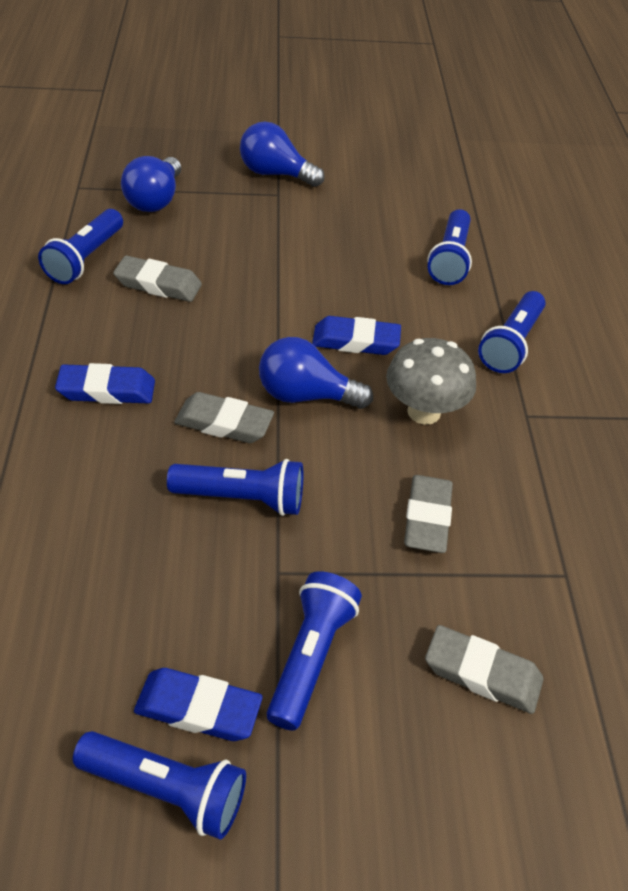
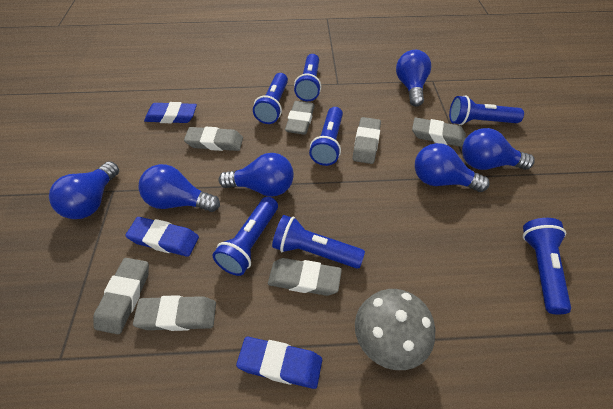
blue flashlight: [38,209,123,284] [73,731,246,839] [167,459,303,516] [267,571,362,731] [427,209,472,285] [478,291,546,373] = 6 -> [213,197,278,276] [253,73,288,124] [272,215,365,269] [294,54,321,101] [309,107,343,166] [449,95,524,125] [523,218,571,315] = 7
blue light bulb: [121,156,181,212] [240,121,325,187] [259,337,373,409] = 3 -> [49,161,119,219] [138,164,220,212] [219,153,294,197] [396,50,431,107] [415,143,490,192] [462,128,535,170] = 6
grey eraser: [113,256,202,302] [174,392,274,443] [404,475,453,553] [425,625,543,714] = 4 -> [93,258,149,334] [133,295,216,331] [184,127,243,151] [268,258,342,296] [285,101,315,135] [352,117,381,164] [412,117,466,147] = 7

